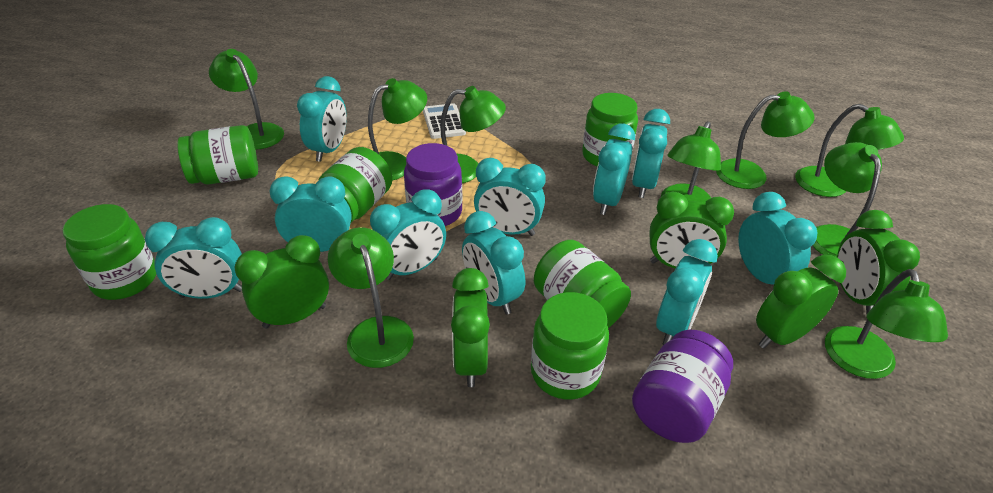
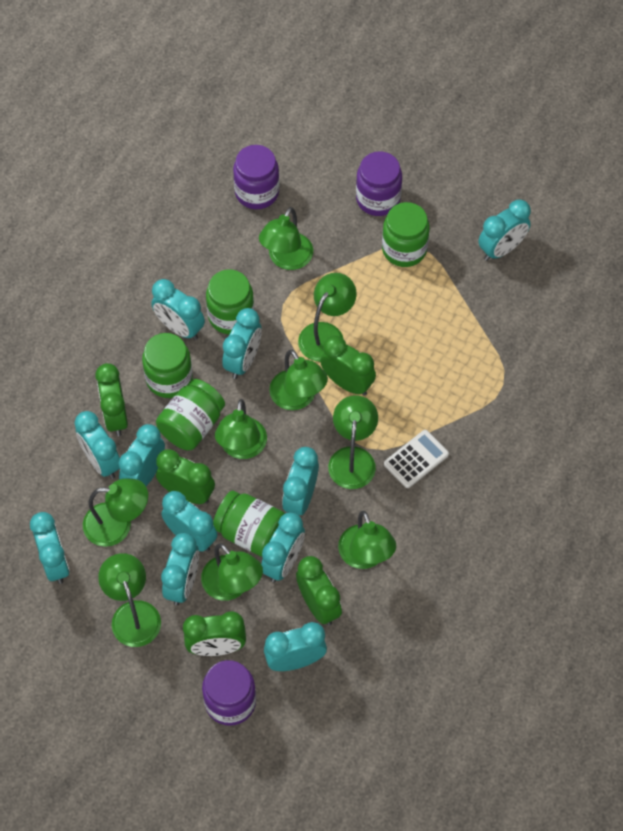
green jar: [63,204,156,300] [177,125,258,184] [318,147,392,223] [531,292,609,400] [534,240,631,328] [582,93,638,166] = 6 -> [142,333,193,398] [156,379,225,450] [206,270,254,335] [213,491,285,557] [382,202,430,267] = 5
purple jar: [404,143,463,226] [632,330,733,443] = 2 -> [202,660,256,726] [233,145,280,209] [356,151,402,216] = 3
turquoise clock: [145,217,242,299] [269,176,352,252] [297,76,347,162] [370,189,446,280] [462,211,525,315] [474,158,546,236] [593,124,635,215] [632,109,670,198] [656,239,718,345] [738,192,818,285] = 10 -> [30,512,69,584] [74,411,120,479] [118,424,165,486] [151,279,205,340] [161,491,218,552] [161,533,199,606] [222,308,262,379] [261,512,305,582] [264,622,327,671] [282,447,319,515] [478,199,531,261] = 11

